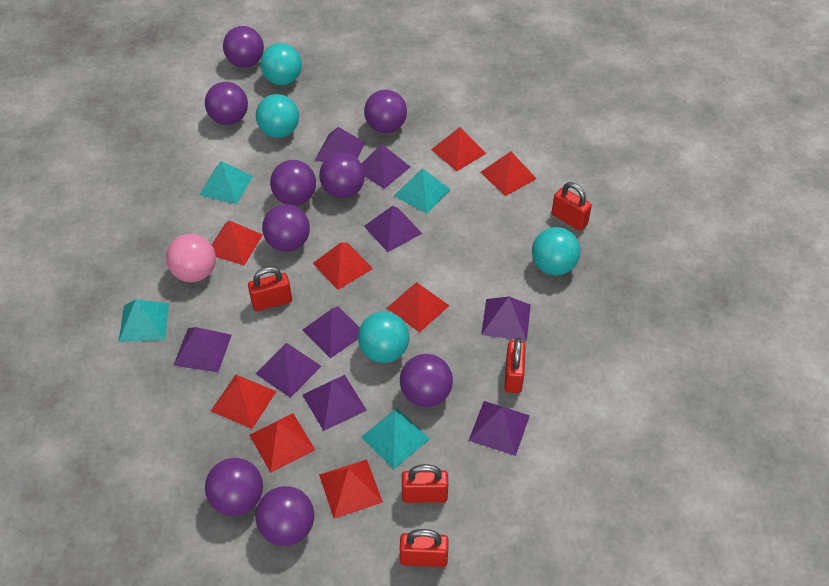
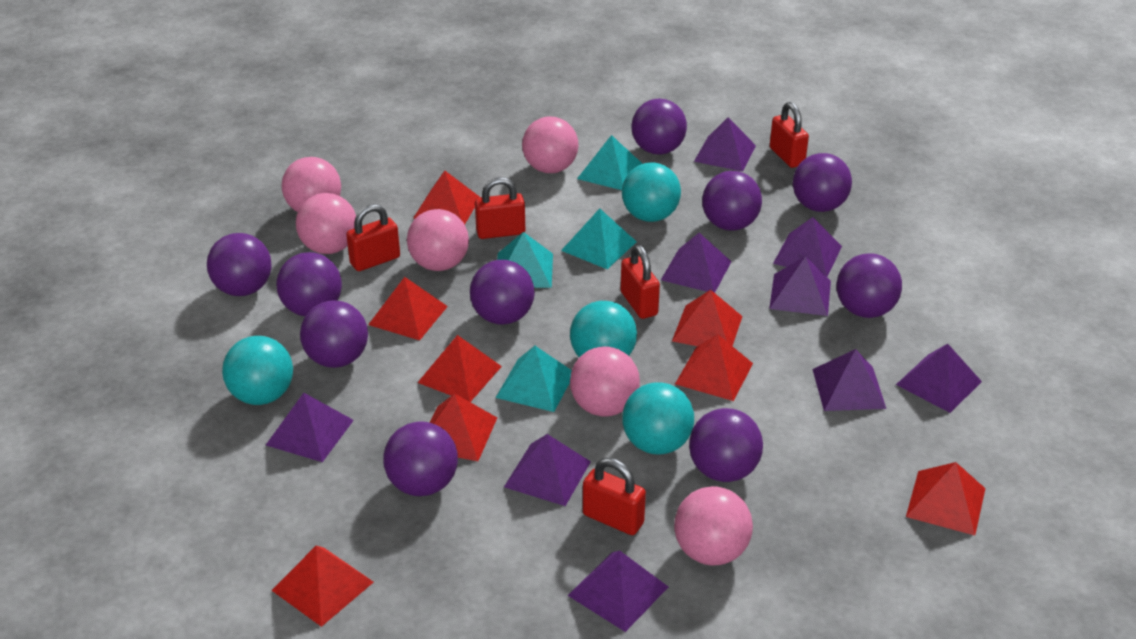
pink ball: [166,234,216,282] = 1 -> [282,157,341,212] [296,193,356,254] [407,209,469,271] [522,116,579,173] [570,346,640,417] [674,486,753,565] = 6
purple ball: [205,82,248,125] [205,458,263,516] [223,26,264,68] [255,486,314,546] [262,204,310,252] [270,160,316,206] [319,153,365,198] [364,90,407,133] [400,354,453,407] = 9 -> [207,233,272,296] [276,252,342,316] [300,300,368,368] [383,421,458,496] [470,260,535,325] [631,99,687,155] [689,408,763,482] [702,171,762,231] [792,153,852,212] [836,253,902,318] = 10

